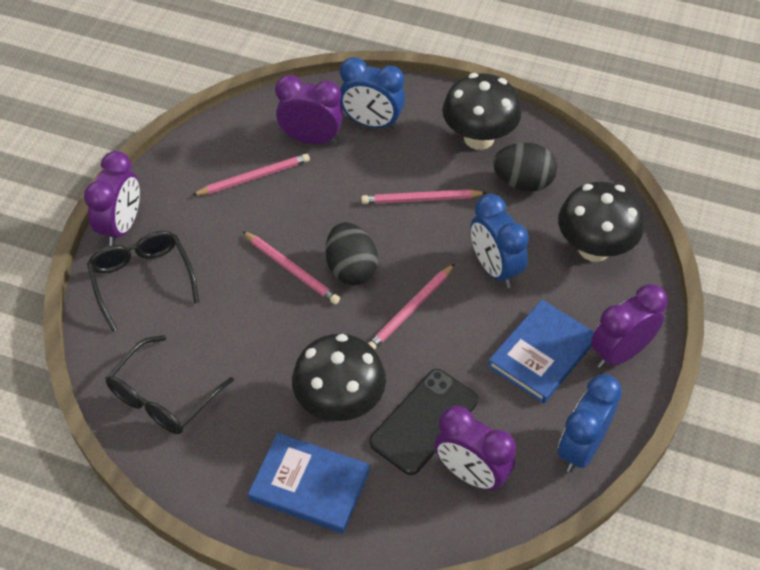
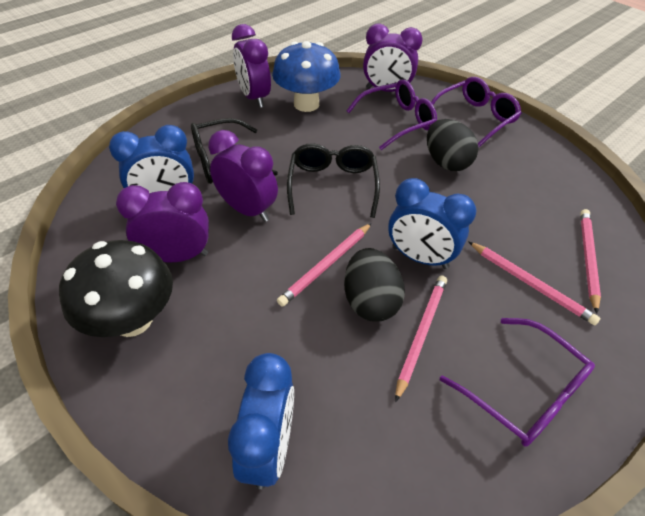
black mushroom: [292,334,386,421] [442,73,522,150] [558,182,644,262] = 3 -> [59,240,173,337] = 1
black phone: [369,369,478,475] = 1 -> none = 0
blue book: [248,433,370,534] [488,300,594,404] = 2 -> none = 0
blue mushroom: none = 0 -> [272,41,340,112] = 1
purple glasses: none = 0 -> [347,79,437,150] [431,77,522,148] [440,318,595,447] = 3

